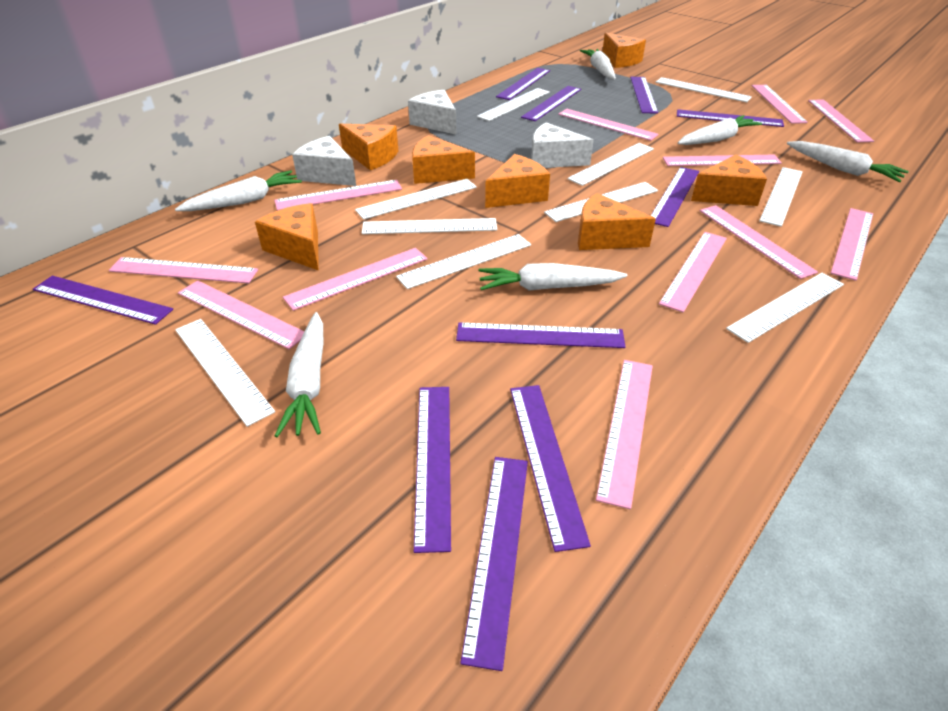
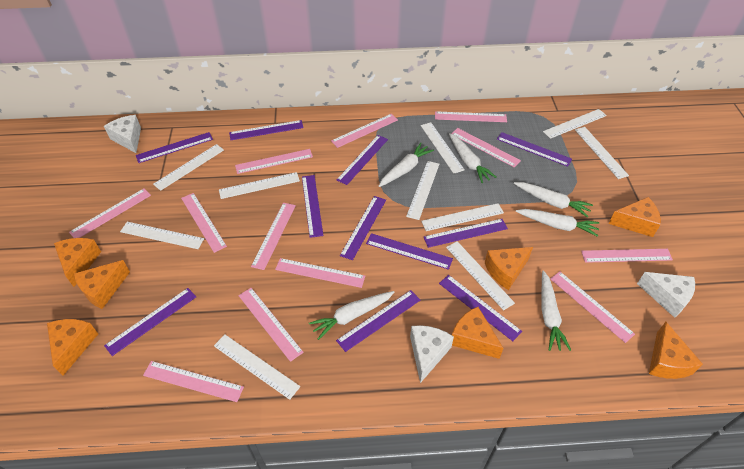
purple ruler: [33,276,173,325] [414,387,451,553] [456,323,625,348] [460,457,528,671] [496,68,550,100] [510,385,591,552] [521,86,581,121] [630,77,658,114] [651,167,699,227] [677,109,784,127] = 10 -> [104,288,196,356] [136,132,213,163] [229,120,304,140] [302,175,324,238] [336,290,420,352] [337,135,388,185] [340,196,386,260] [366,233,453,270] [424,219,508,248] [439,275,522,341] [497,132,572,167] = 11

